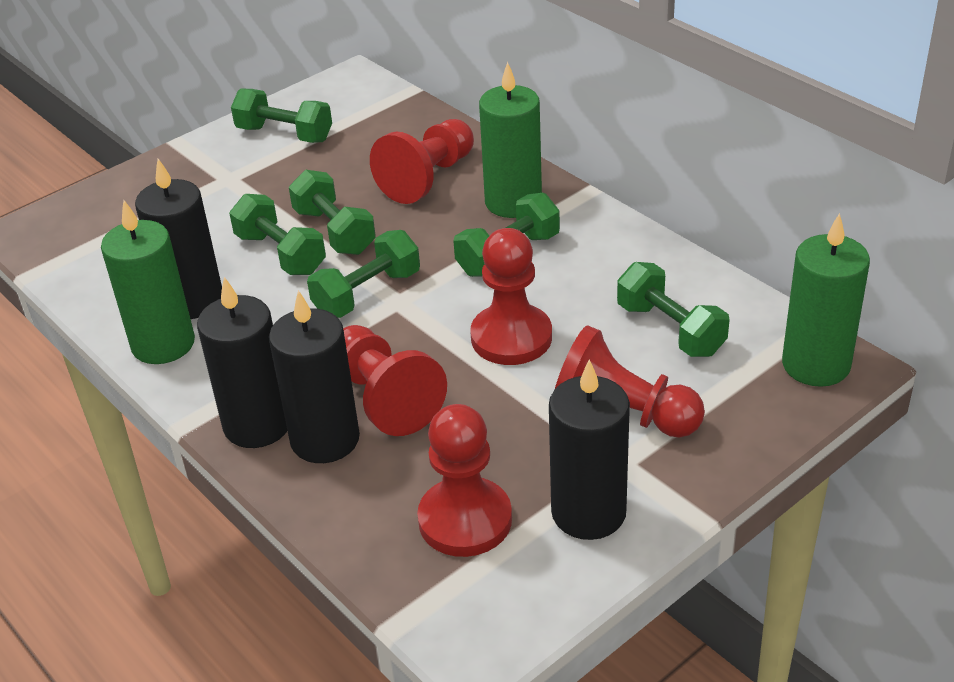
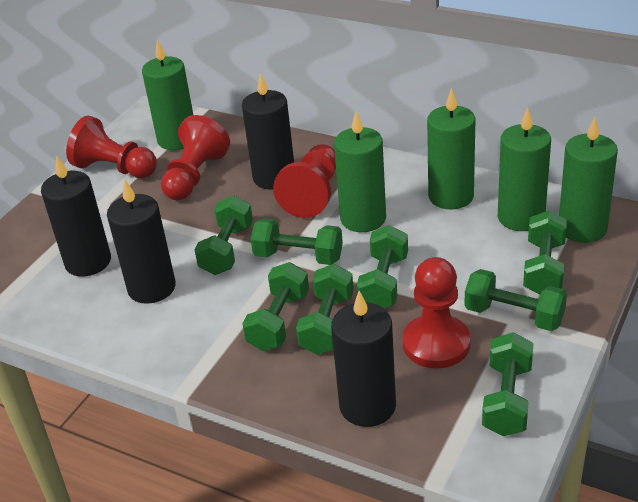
green candle: [101,200,195,364] [479,62,542,218] [782,213,870,387] = 3 -> [142,40,193,150] [334,111,386,232] [427,88,476,209] [498,107,551,231] [559,117,618,243] = 5
green dumbbell: [229,194,326,275] [231,89,332,143] [289,170,376,255] [307,230,420,318] [454,193,560,277] [617,262,729,357] = 6 -> [195,195,253,275] [242,262,309,351] [250,219,343,265] [296,264,354,355] [357,225,408,308] [465,269,567,331] [482,332,534,436] [523,211,567,295] = 8
red pawn: [343,325,447,436] [370,119,474,204] [417,404,512,557] [470,228,552,365] [555,326,705,438] = 5 -> [66,116,157,178] [161,115,230,200] [273,144,336,218] [402,257,470,369] = 4

